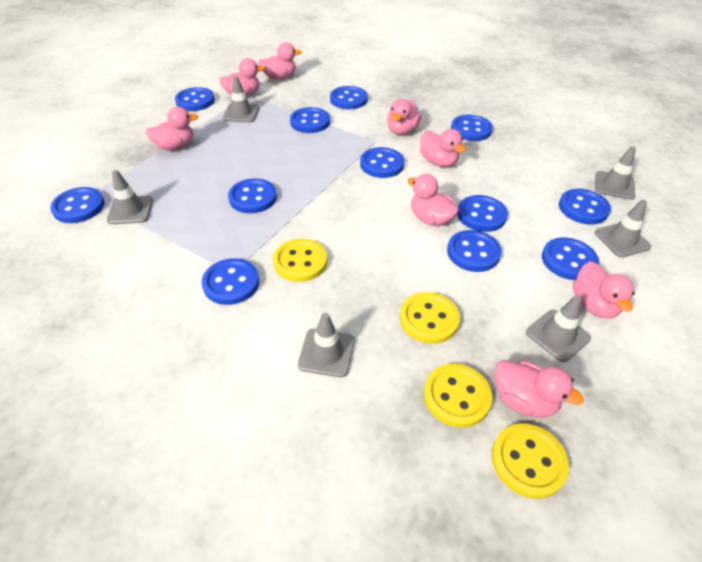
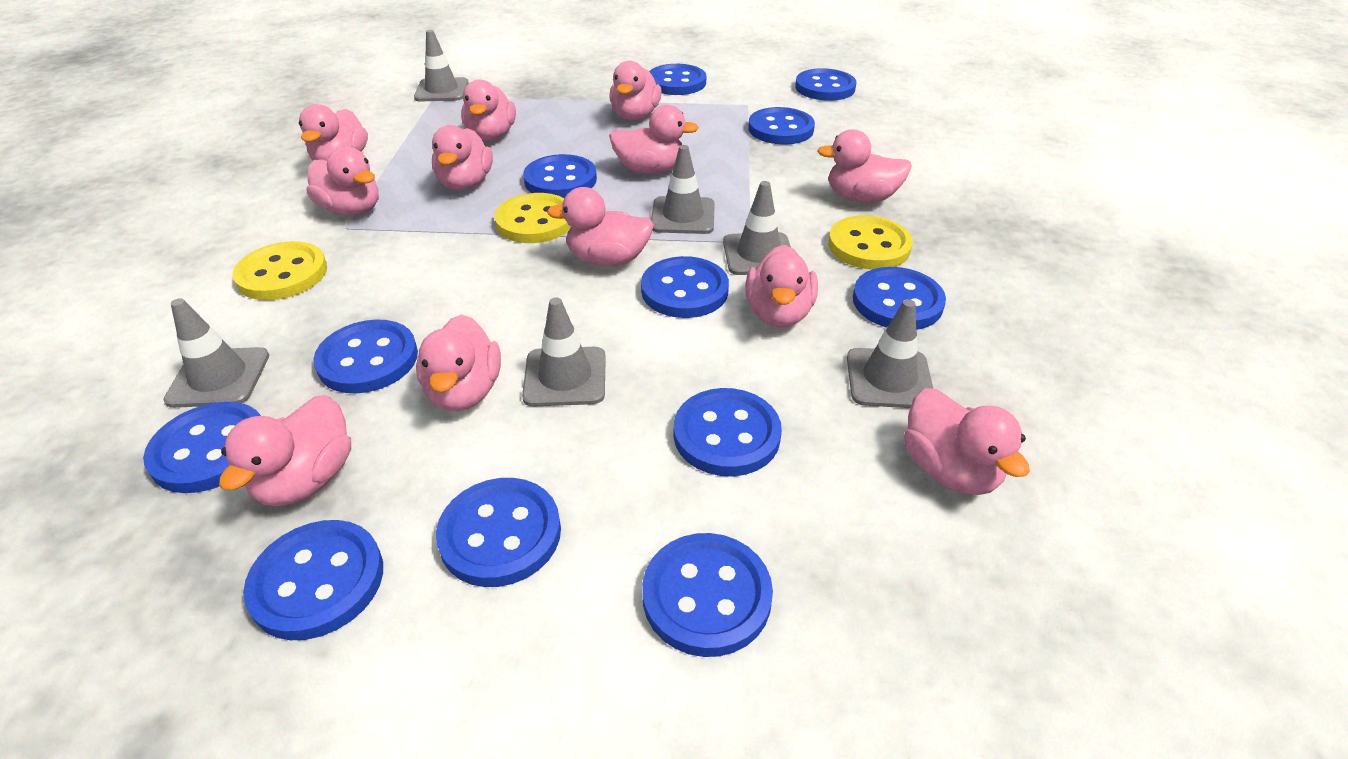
pink duck: [145,107,198,150] [219,58,265,97] [258,42,302,80] [387,99,421,135] [407,174,459,226] [420,129,466,167] [495,360,584,418] [573,261,635,318] = 8 -> [219,395,351,506] [299,104,368,161] [307,147,379,216] [416,314,501,411] [432,125,493,190] [461,79,516,141] [547,187,654,266] [609,61,662,120] [609,105,699,174] [745,245,818,327] [817,129,912,203] [904,388,1030,495] = 12
yellow button: [273,239,327,282] [400,292,460,344] [424,364,492,428] [492,424,569,499] = 4 -> [233,241,327,300] [494,193,571,243] [828,215,913,270] = 3

